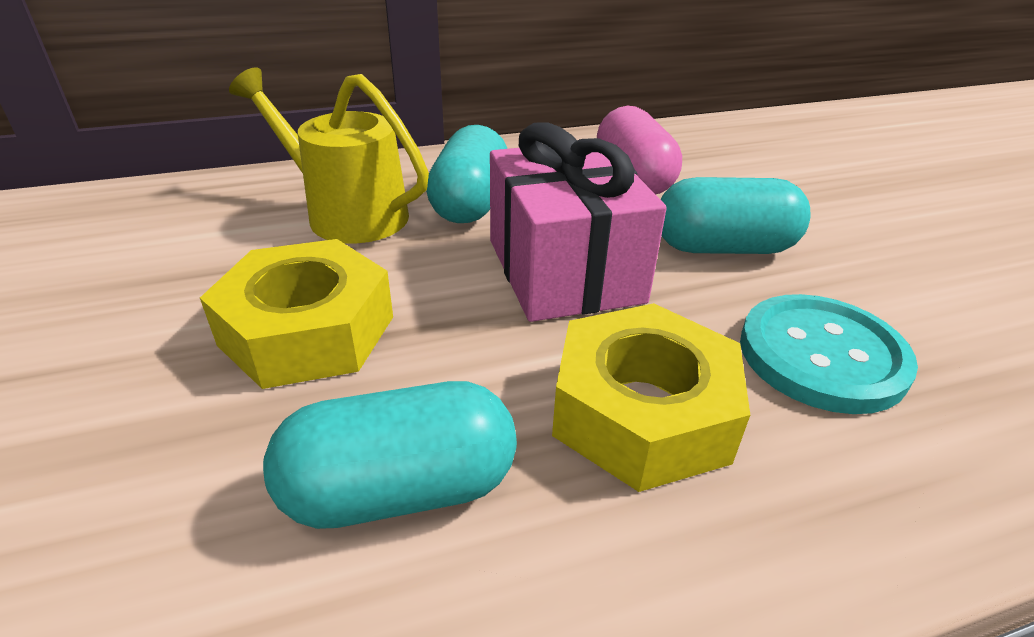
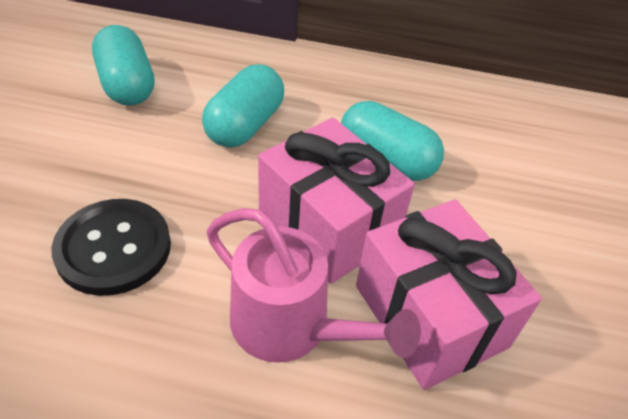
black button: none = 0 -> [52,199,171,296] = 1
pink capsule: [597,106,682,194] = 1 -> none = 0
pink gift: [490,122,667,322] = 1 -> [258,117,415,284] [356,199,542,390] = 2
pink watering can: none = 0 -> [206,208,421,363] = 1
turquoise button: [740,294,918,414] = 1 -> none = 0
yellow nut: [200,239,393,389] [552,303,750,492] = 2 -> none = 0
yellow watering can: [229,67,429,243] = 1 -> none = 0

